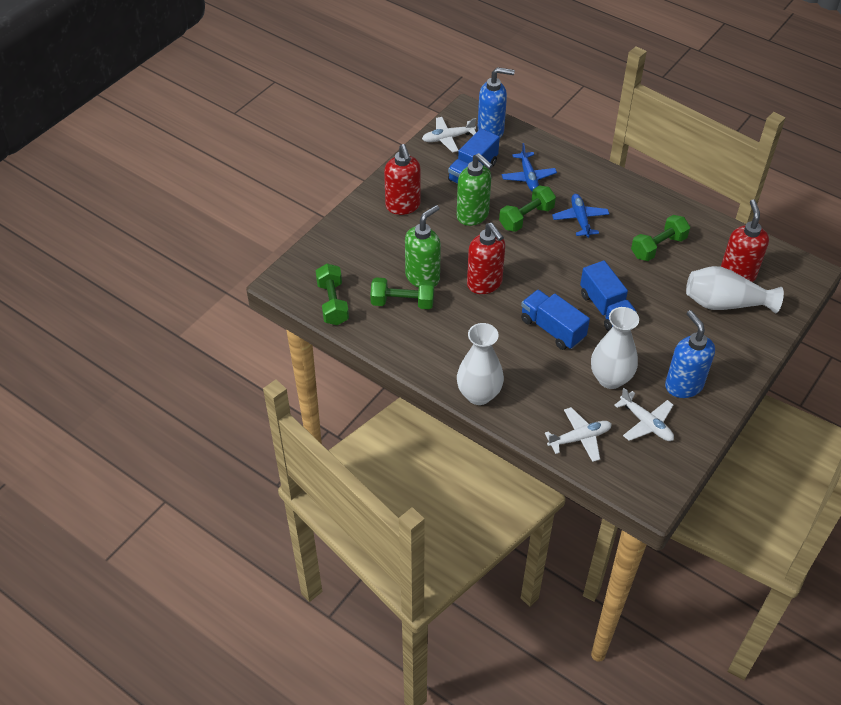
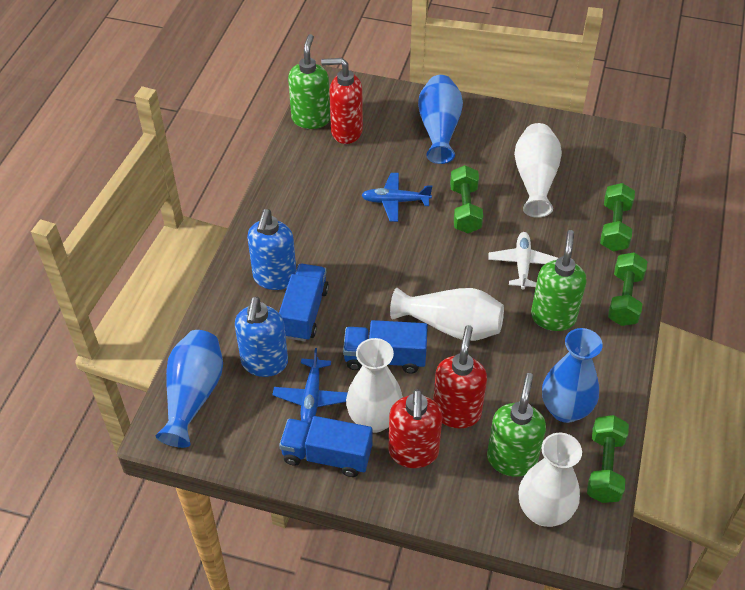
blue vase: none = 0 -> [156,330,223,448] [418,75,463,164] [542,328,603,423] = 3
green soap dispenser: [405,205,441,287] [457,153,493,226] = 2 -> [288,34,330,129] [487,373,546,477] [531,230,586,331] = 3
white plane: [422,117,476,152] [545,407,612,462] [614,388,674,441] = 3 -> [488,232,558,290] = 1
white vase: [457,323,504,405] [591,307,639,389] [686,266,784,313] = 3 -> [346,338,403,433] [390,288,504,341] [514,123,562,218] [519,433,582,527] = 4

